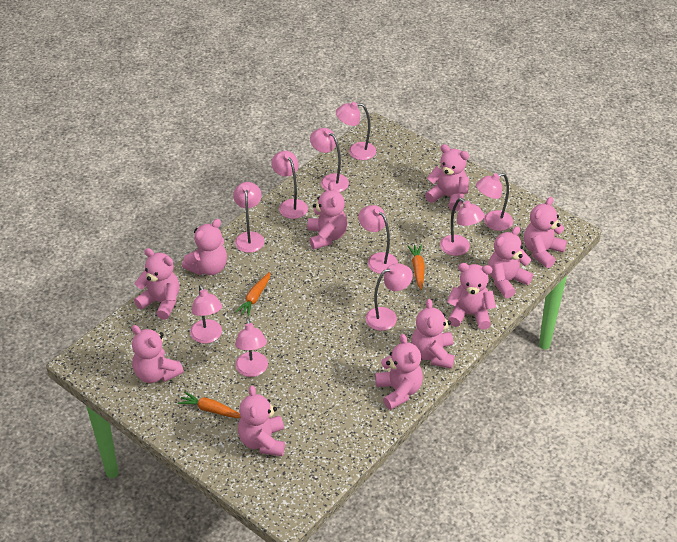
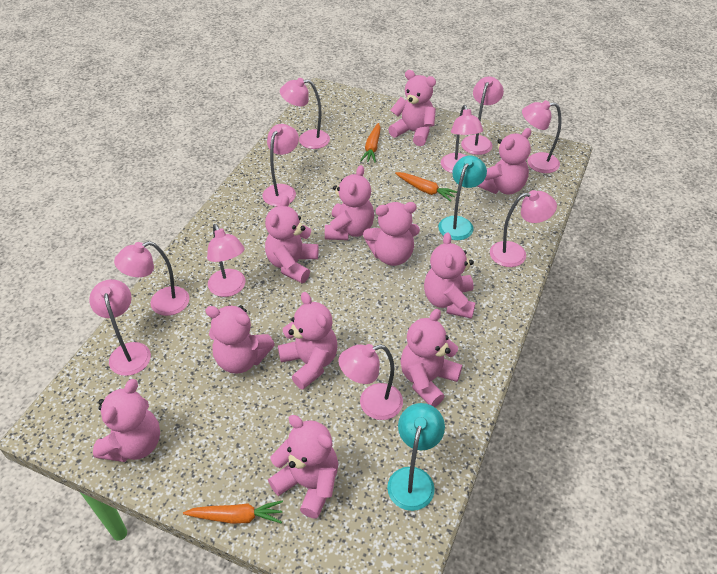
turquoise lamp: none = 0 -> [387,403,445,511] [438,156,487,240] = 2

